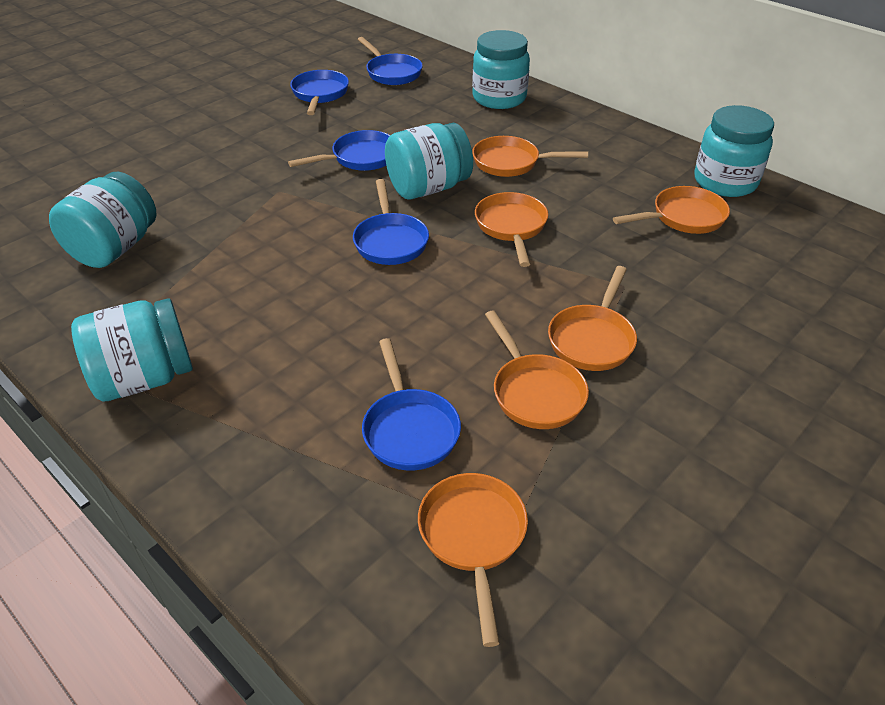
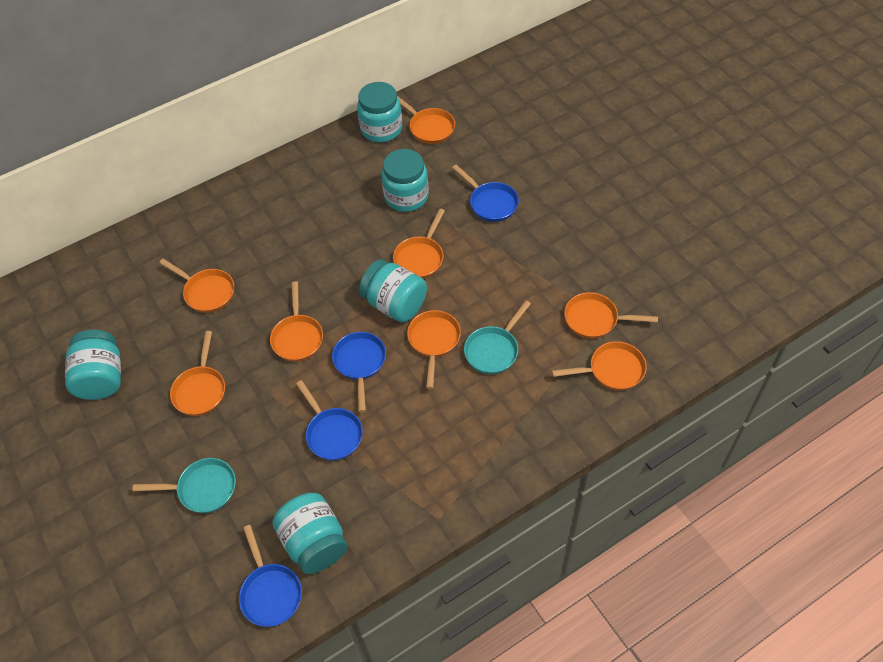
blue pan: [288,130,390,171] [290,70,349,115] [353,179,429,265] [357,37,423,85] [362,338,461,470] = 5 -> [239,525,302,627] [296,380,363,461] [332,332,386,412] [452,165,519,222] = 4
orange pan: [418,473,528,647] [472,136,588,177] [475,192,548,267] [485,311,589,429] [548,266,637,371] [613,186,730,234] = 6 -> [159,259,234,313] [170,331,225,416] [270,281,323,362] [393,209,445,279] [398,97,455,144] [407,310,461,389] [552,341,647,391] [564,292,658,339] = 8
turquoise pan: none = 0 -> [133,458,236,513] [464,301,531,374] = 2

